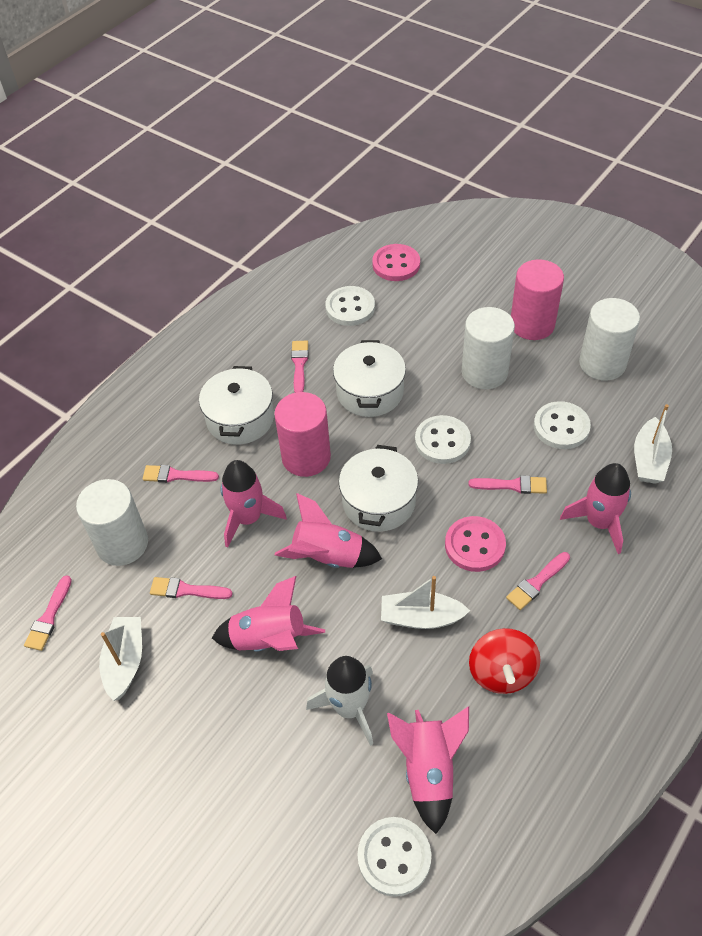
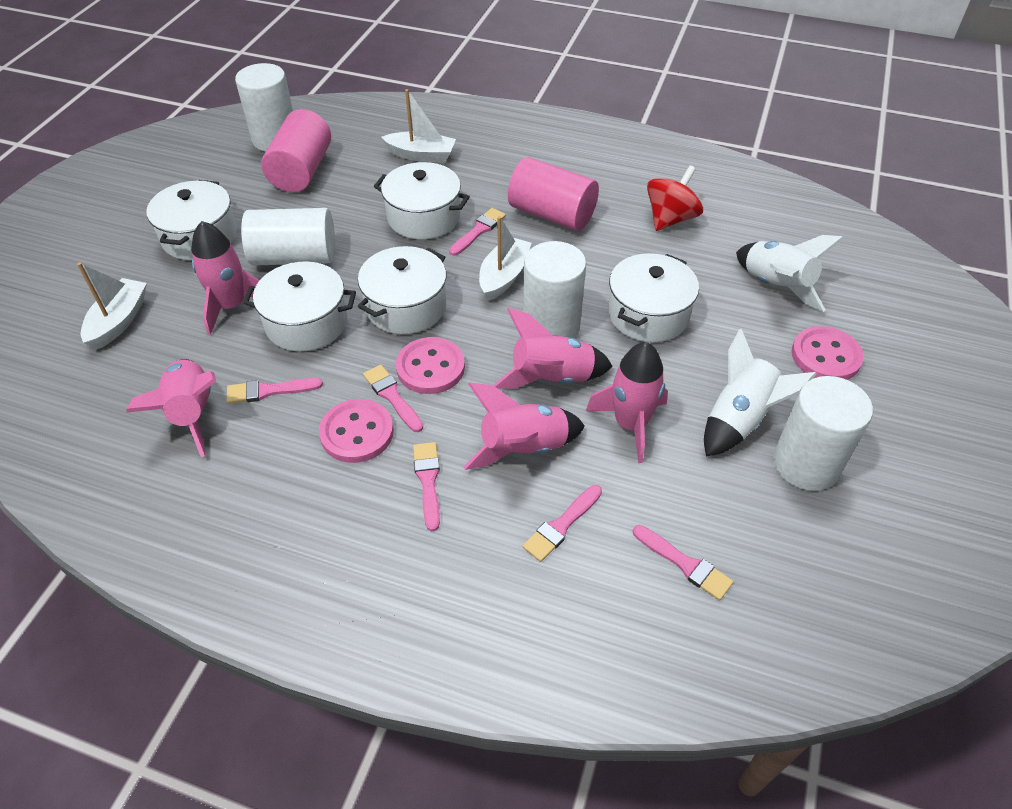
pink button: [372,244,420,281] [445,516,506,572] = 2 -> [319,399,394,463] [396,337,465,394] [792,326,864,380] = 3
white button: [325,286,375,326] [357,817,431,897] [415,415,471,464] [534,401,591,449] = 4 -> none = 0
white cylinder: [76,479,148,566] [462,307,515,389] [579,298,640,381] = 3 -> [235,63,293,152] [241,208,335,266] [523,241,586,338] [773,376,873,491] = 4
white pot: [199,366,274,445] [333,340,406,417] [339,445,418,532] = 3 -> [146,180,237,260] [243,262,356,351] [358,246,446,334] [374,162,470,240] [608,253,699,342] = 5
white rocket: [306,656,373,746] = 1 -> [704,329,817,457] [736,235,844,312] = 2

